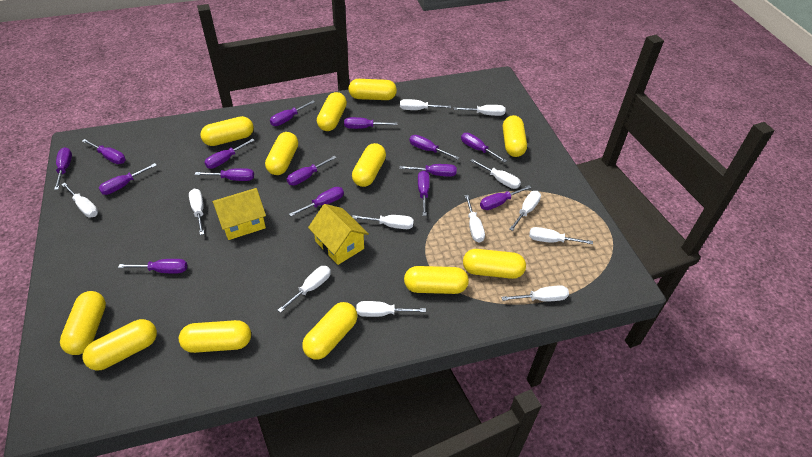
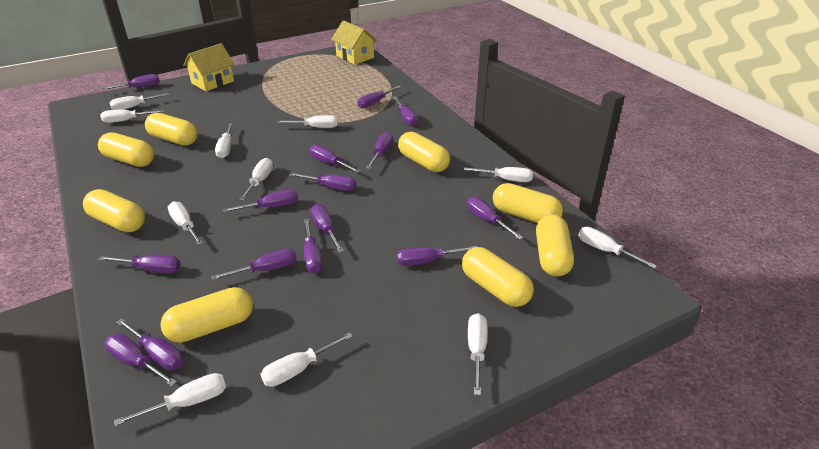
white screwdriver: [61,183,98,218] [189,189,204,235] [278,266,331,313] [352,215,414,229] [356,301,426,317] [400,99,451,110] [454,105,506,116] [465,195,485,243] [470,159,521,189] [501,285,569,302] [509,191,541,231] [529,227,593,244] = 12 -> [101,109,164,123] [110,93,170,110] [114,373,226,426] [168,201,203,245] [215,123,233,158] [239,158,273,201] [261,333,353,387] [277,115,338,128] [464,167,533,182] [468,313,487,395] [578,227,657,269] = 11
yellow capsule: [60,291,106,355] [83,319,157,371] [179,320,251,353] [200,116,254,146] [265,132,298,175] [302,302,358,359] [317,92,347,131] [348,79,397,100] [352,143,386,187] [404,266,469,294] [463,249,526,279] [503,115,527,157] = 12 -> [83,189,145,232] [98,132,154,167] [145,113,197,146] [160,287,253,343] [398,132,450,172] [462,247,534,307] [493,183,563,223] [536,214,574,276] = 8

